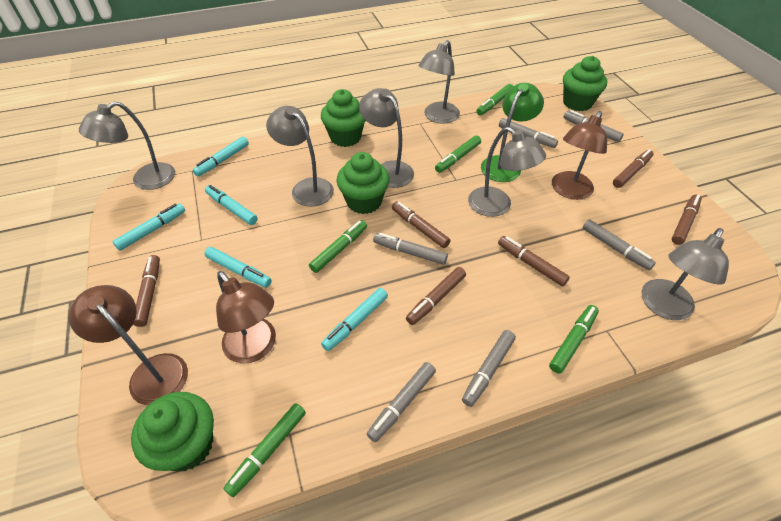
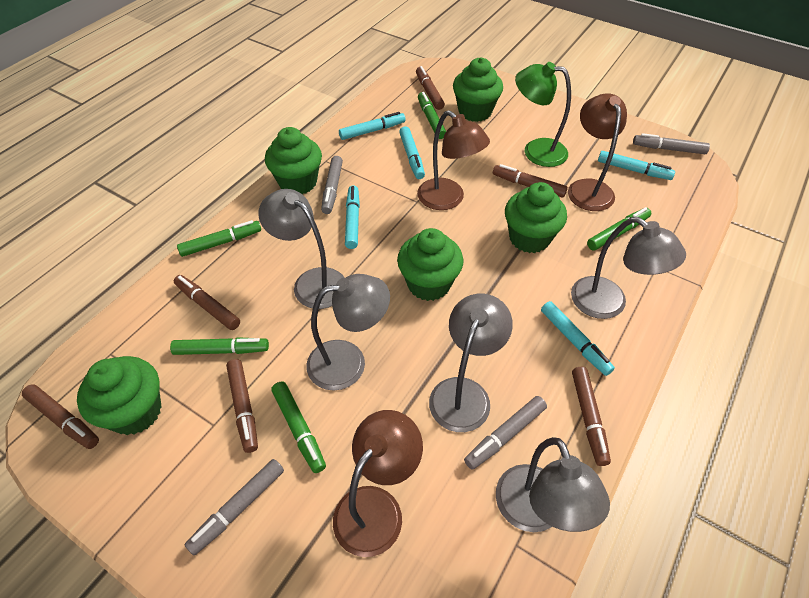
green cupcake: [131,392,214,471] [321,89,366,147] [336,152,390,214] [563,56,607,111] = 4 -> [77,356,162,435] [265,127,322,194] [397,228,463,301] [453,58,503,122] [505,182,567,253] = 5
grey lamp: [79,101,175,190] [266,106,334,207] [359,88,414,188] [418,40,460,124] [468,127,546,217] [642,228,729,320] = 6 -> [258,189,344,309] [306,274,390,391] [429,294,513,432] [496,437,610,532] [571,217,686,319] = 5
grey marker: [367,362,436,442] [373,233,448,265] [462,330,516,407] [499,118,558,148] [563,110,624,142] [583,219,656,270] = 6 -> [185,459,284,555] [321,156,343,214] [464,396,547,470] [633,133,710,154] = 4

